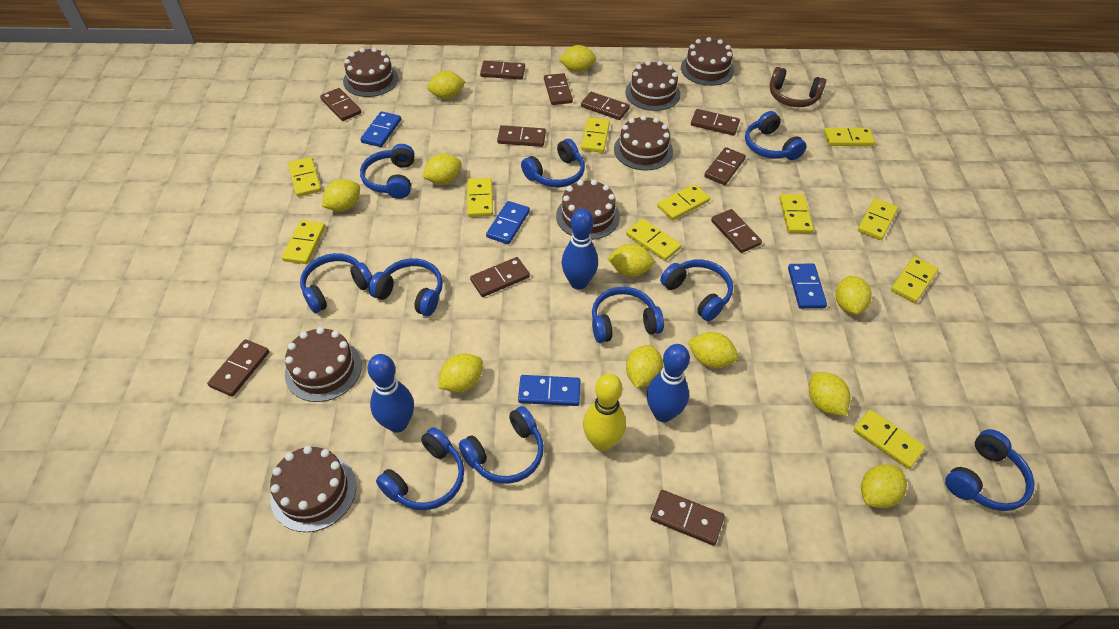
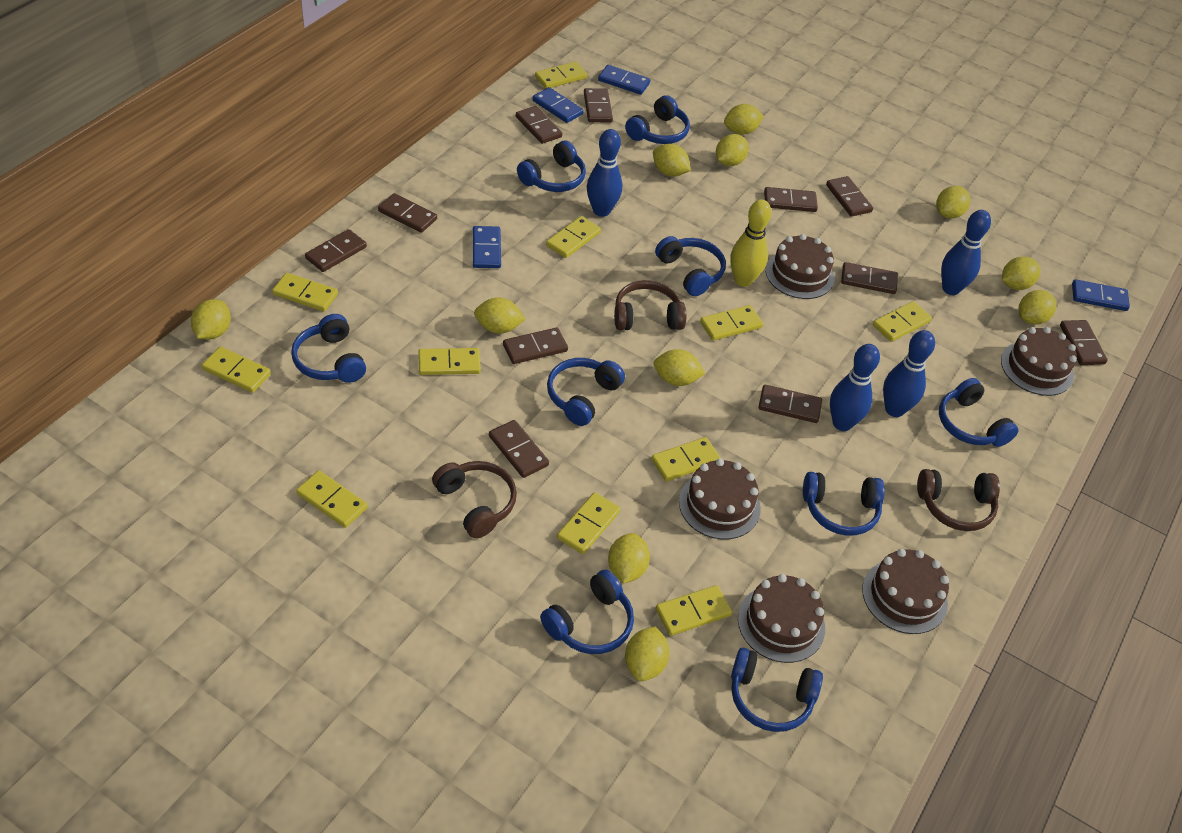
blue bowling pin: [367,354,414,433] [561,208,598,289] [647,344,690,422] = 3 -> [587,129,622,217] [830,344,880,431] [883,330,935,417] [941,210,991,295] = 4
blue headphones: [300,253,372,313] [360,144,415,199] [369,258,443,316] [376,427,464,510] [459,406,544,484] [521,139,585,187] [592,287,664,343] [660,259,733,321] [745,111,807,160] [945,429,1035,511] = 10 -> [291,314,366,383] [517,140,586,192] [540,570,634,654] [547,358,625,426] [625,95,690,144] [655,236,726,296] [731,647,823,732] [803,472,885,536] [939,378,1018,447] = 9
brown cake: [270,446,356,532] [285,327,362,402] [343,47,398,97] [556,180,620,240] [614,115,673,171] [625,61,680,111] [681,37,734,86] = 7 -> [679,458,761,539] [738,574,825,663] [766,234,834,299] [862,549,949,634] [1001,327,1077,396] = 5
brown headphones: [770,67,826,107] = 1 -> [432,461,517,538] [614,280,686,330] [917,469,1000,531] = 3

